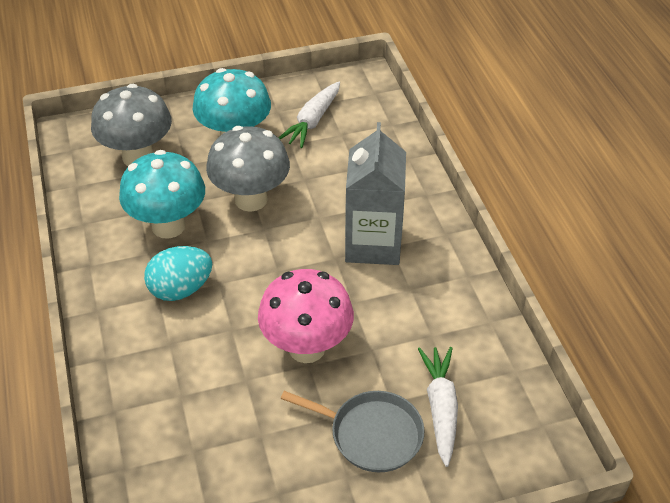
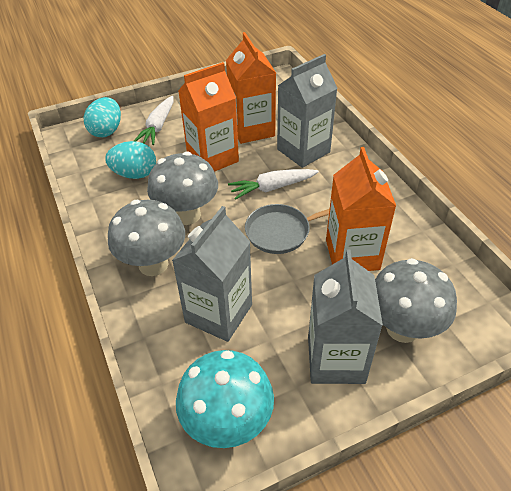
grey carton: [345,122,406,265] = 1 -> [172,206,252,342] [277,54,337,168] [308,249,383,384] = 3
grey mushroom: [91,84,172,166] [206,126,290,212] = 2 -> [108,200,185,276] [147,152,218,225] [375,258,457,343] = 3
orange carton: none = 0 -> [178,62,239,172] [226,32,276,144] [326,147,396,271] = 3
pink mushroom: [258,269,354,363] = 1 -> none = 0
turquoise egg: [144,246,212,301] = 1 -> [84,97,121,137] [105,141,156,179] = 2
turquoise mushroom: [119,150,205,238] [193,68,271,136] = 2 -> [176,350,274,448] = 1

